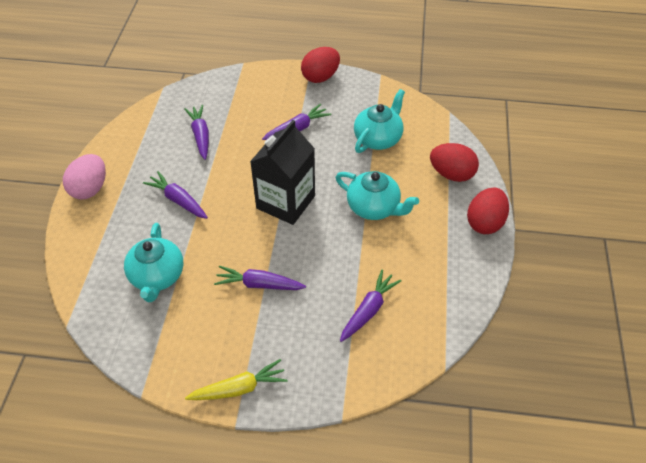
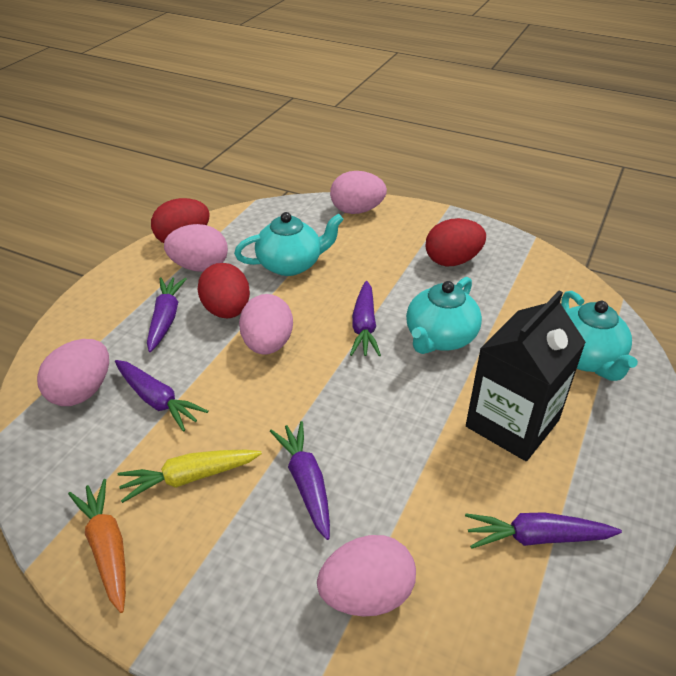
orange carrot: none = 0 -> [68,479,126,613] = 1
pink egg: [63,154,106,200] = 1 -> [37,339,109,406] [164,224,228,272] [239,294,293,355] [317,535,416,617] [330,171,387,214] = 5

